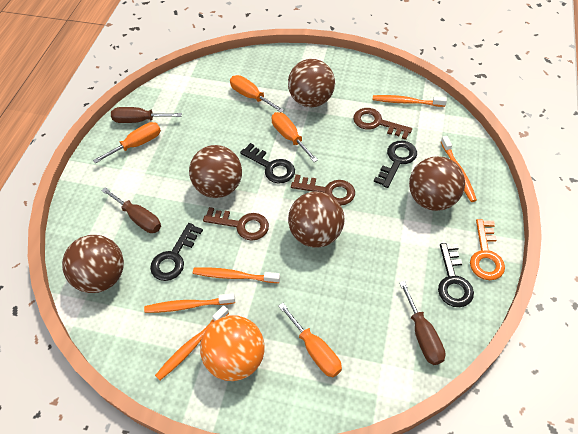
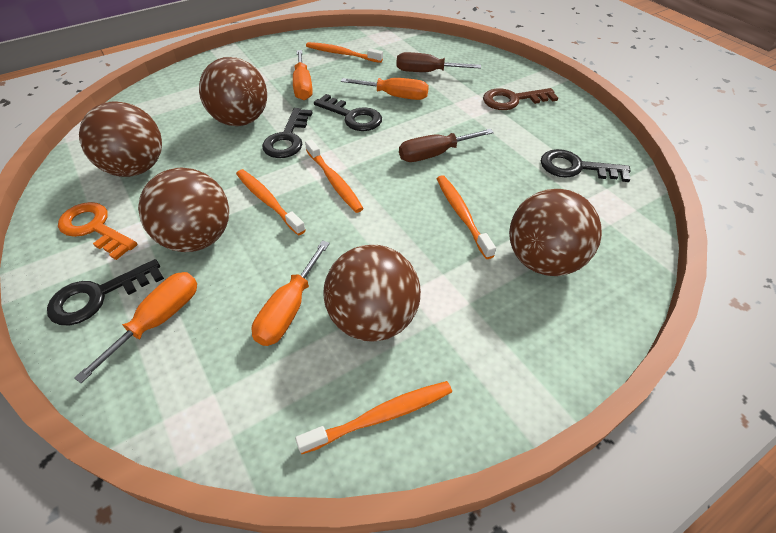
brown key: [203,207,269,241] [291,174,355,205] [353,108,412,140] = 3 -> [483,88,558,110] = 1
brown screwdriver: [101,187,161,233] [111,107,182,123] [399,281,446,365] = 3 -> [396,52,481,72] [399,129,494,162] = 2
orange ball: [200,315,264,381] = 1 -> none = 0

